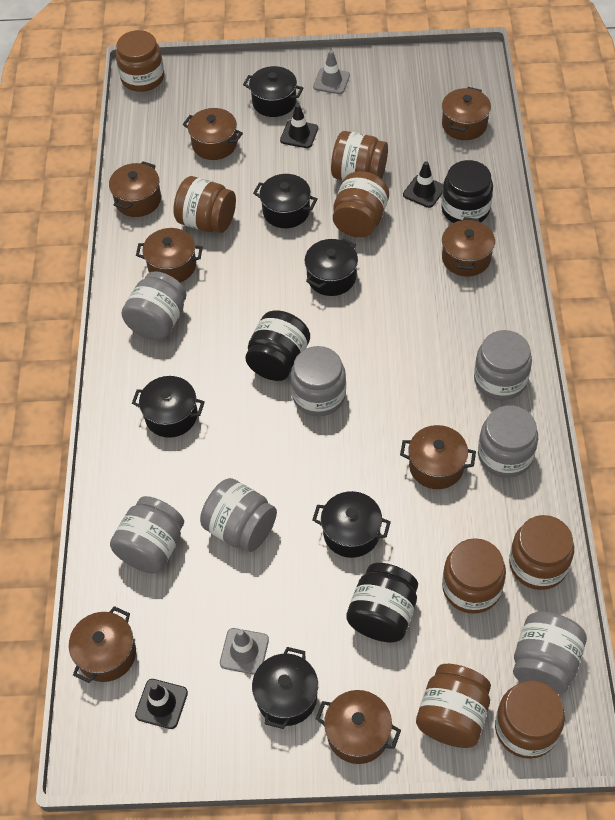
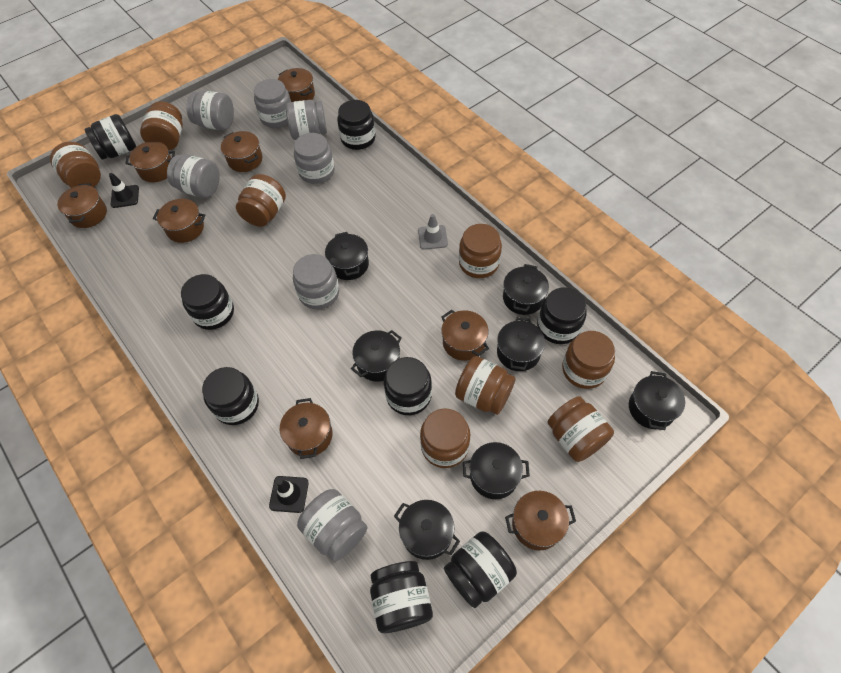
black jar: [245,310,310,381] [346,563,418,643] [441,160,493,223] = 3 -> [84,114,136,160] [181,274,234,330] [202,367,259,425] [337,100,376,150] [370,561,433,633] [384,357,432,415] [444,531,517,608] [537,287,587,344] = 8
black pot: [132,376,205,438] [243,66,303,117] [252,647,318,729] [253,174,318,228] [305,238,358,296] [313,491,391,558] = 6 -> [325,232,369,280] [351,330,402,382] [394,500,460,560] [463,442,530,499] [497,317,545,371] [503,264,549,315] [629,371,685,430] = 7
black traffic cone: [135,679,188,729] [280,104,318,148] [403,161,443,208] = 3 -> [109,173,139,208] [269,476,309,513] = 2
grey traffic cone: [220,628,269,675] [313,50,350,94] = 2 -> [418,214,448,250] = 1

